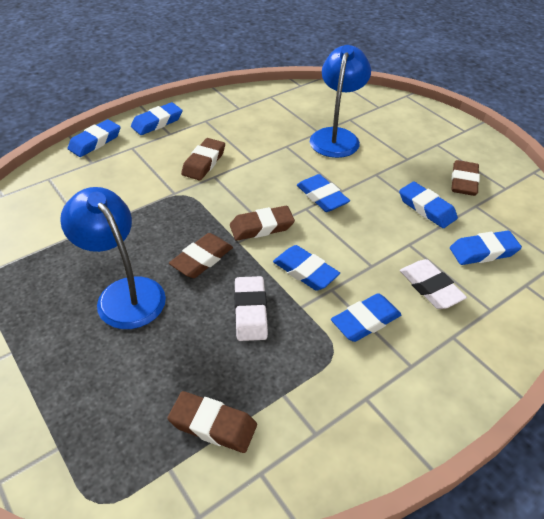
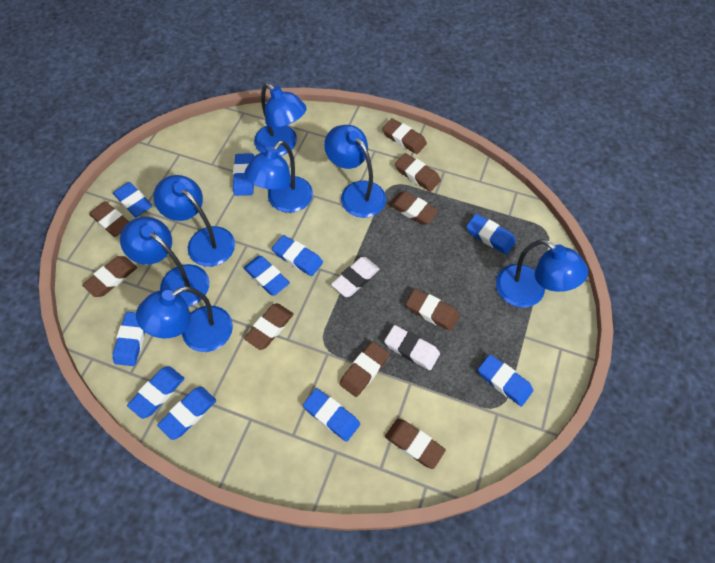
blue eraser: [68,119,121,157] [131,102,183,135] [273,245,340,291] [297,174,350,212] [331,293,402,342] [399,182,458,228] [450,230,522,265] = 7 -> [113,182,152,217] [113,312,145,366] [127,366,185,419] [157,387,216,440] [233,153,254,196] [244,256,290,296] [272,235,323,276] [303,388,360,442] [466,214,516,254] [478,354,533,406] = 10
blue lamp: [60,187,166,329] [310,45,371,158] = 2 -> [120,217,209,307] [136,286,233,352] [153,175,235,267] [244,140,313,213] [254,83,307,156] [324,125,386,218] [496,239,588,308] = 7
brown eraser: [167,391,257,453] [169,233,233,278] [181,138,225,180] [230,206,295,241] [451,160,480,196] = 5 -> [82,256,137,297] [89,201,129,237] [244,303,294,350] [339,341,389,397] [382,118,427,154] [385,419,446,469] [389,191,439,225] [395,153,441,192] [406,289,460,331] = 9

